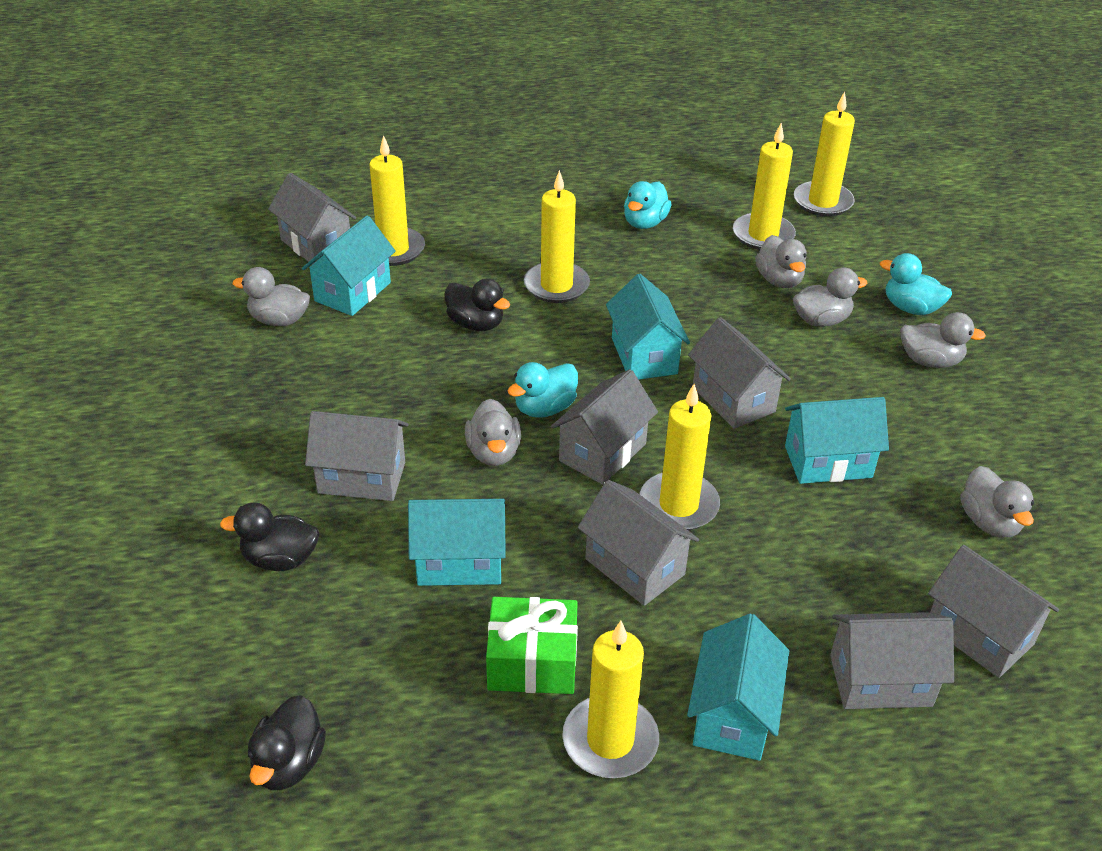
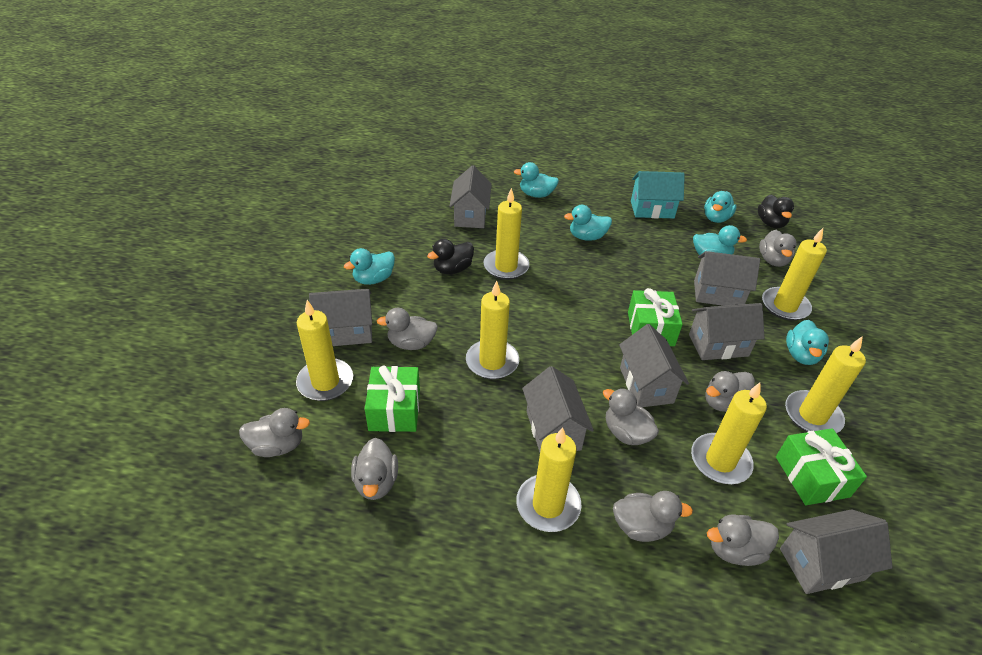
black duck: [220,502,319,571] [248,695,326,790] [445,279,510,331] = 3 -> [427,239,474,274] [758,195,794,229] = 2
green gift: [486,597,578,694] = 1 -> [365,366,420,432] [628,288,683,346] [776,428,867,505] = 3
grey duck: [233,267,310,326] [465,399,521,466] [755,235,807,288] [793,267,868,327] [900,312,986,368] [961,466,1034,537] = 6 -> [239,408,310,457] [351,438,398,500] [377,308,438,350] [603,388,659,445] [613,491,693,542] [705,371,755,412] [707,515,779,566] [759,230,796,267] = 8
turquoise duck: [507,362,578,418] [624,181,672,229] [880,253,952,315] = 3 -> [344,248,395,285] [514,162,559,198] [564,205,612,241] [693,225,747,255] [704,191,737,223] [786,320,829,365] = 6
turquoise house: [302,216,396,316] [408,499,506,586] [606,274,690,380] [687,614,789,761] [785,397,889,484] = 5 -> [631,171,685,218] = 1
yellow candle: [369,135,425,266] [524,170,590,303] [562,621,659,778] [639,384,720,530] [733,123,796,250] [794,92,855,217] = 6 -> [296,300,353,401] [466,281,519,379] [484,188,529,280] [516,427,582,532] [691,383,767,484] [762,228,827,321] [785,336,866,433] = 7

